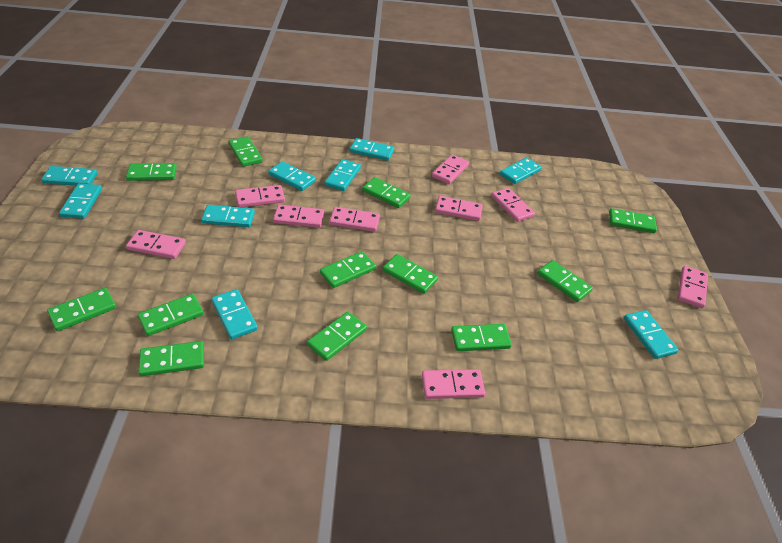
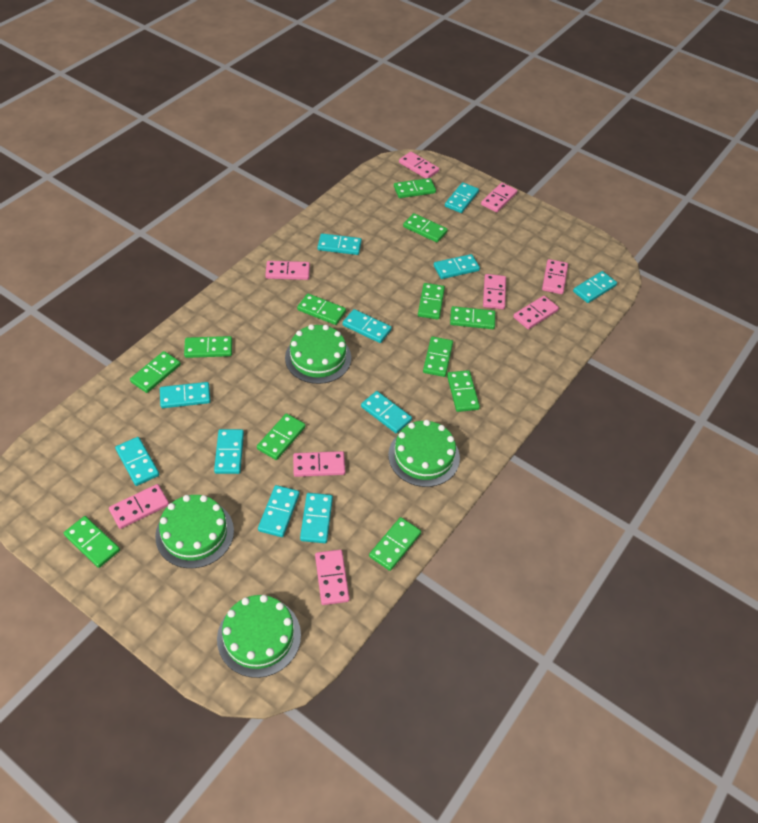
green cake: none = 0 -> [155,495,234,568] [217,595,301,678] [285,324,351,384] [388,420,460,487] = 4
turquoise domino: [41,166,98,186] [59,183,102,219] [201,205,255,227] [212,289,258,339] [268,161,316,191] [325,159,361,191] [350,138,394,161] [500,157,542,184] [624,310,679,359] = 9 -> [115,437,159,486] [160,382,210,408] [214,429,244,474] [258,485,300,537] [300,493,333,543] [318,233,362,255] [342,309,392,343] [361,391,412,433] [434,254,480,279] [445,182,479,213] [573,271,617,303] = 11

